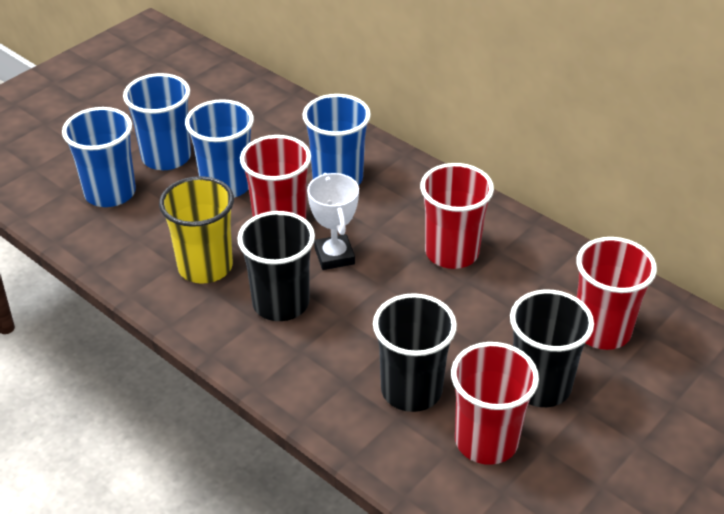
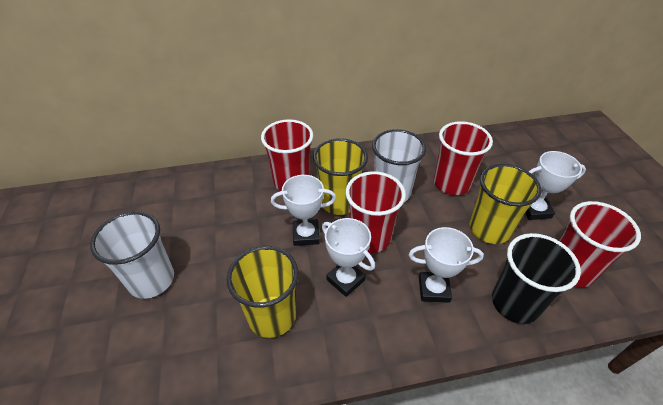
black cup: [237,211,315,321] [373,293,457,412] [510,290,594,407] = 3 -> [492,233,581,324] = 1
blue cup: [62,107,136,207] [123,73,191,170] [185,99,254,198] [302,94,371,186] = 4 -> none = 0
white cup: none = 0 -> [90,211,174,299] [372,129,426,202] = 2
white trophy: [307,173,359,270] = 1 -> [271,175,336,246] [322,218,375,297] [409,227,484,303] [525,151,586,220] = 4
yellow cup: [159,176,234,284] = 1 -> [227,246,299,338] [313,138,368,215] [470,164,541,244] = 3

